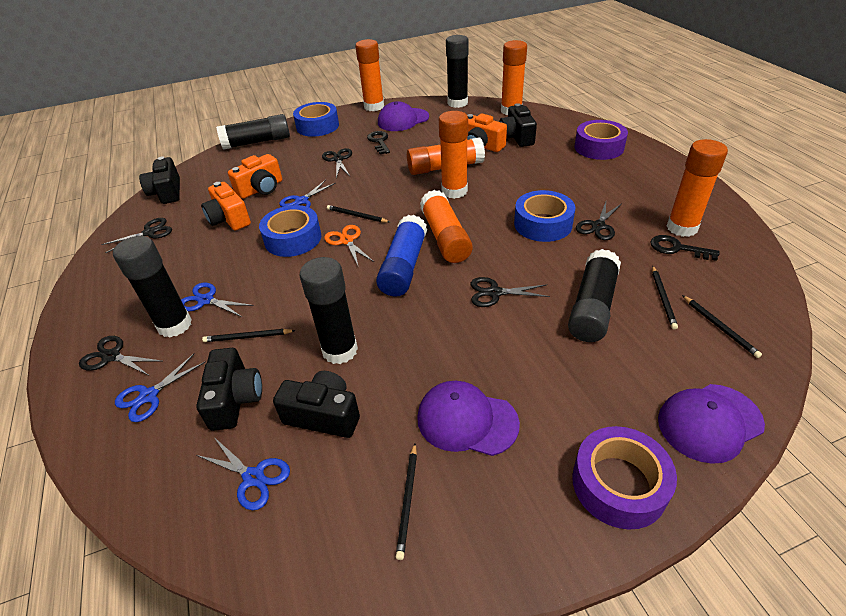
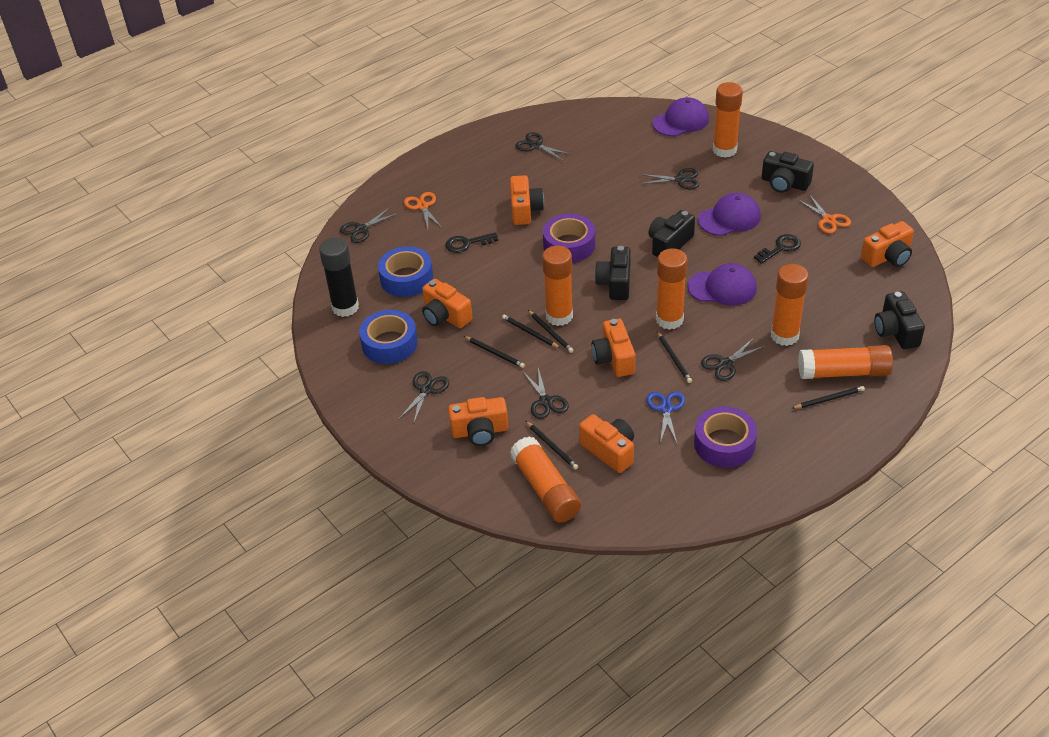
black glue stick: [113,236,192,337] [216,114,290,150] [300,257,358,364] [446,35,469,108] [568,249,621,342] = 5 -> [319,238,359,317] = 1
black pencil: [202,329,296,342] [327,205,390,223] [396,443,417,560] [652,266,678,330] [682,295,762,358] = 5 -> [464,336,525,368] [502,315,560,348] [526,421,578,470] [528,310,573,353] [657,331,692,383] [791,386,865,409] = 6
black scissors: [79,336,162,375] [101,218,172,253] [322,148,352,178] [471,277,550,307] [576,202,622,240] = 5 -> [340,207,398,243] [398,371,449,423] [515,132,570,161] [523,368,569,419] [640,168,699,189] [701,338,765,381] = 6
blue glue stick: [376,215,427,297] = 1 -> none = 0
blue scissors: [115,353,206,422] [181,283,254,317] [196,436,290,510] [279,180,336,208] = 4 -> [647,392,685,443] = 1
blue tape: [259,205,321,257] [293,102,339,137] [514,190,575,242] = 3 -> [359,310,418,364] [378,246,433,297] = 2
orange camera: [201,182,251,231] [228,154,282,199] [467,114,507,152] = 3 -> [422,279,473,328] [448,397,508,446] [510,175,544,225] [579,414,634,473] [591,319,635,377] [861,221,914,267] = 6
orange scissors: [324,225,374,265] = 1 -> [404,192,442,229] [797,194,851,233] = 2

